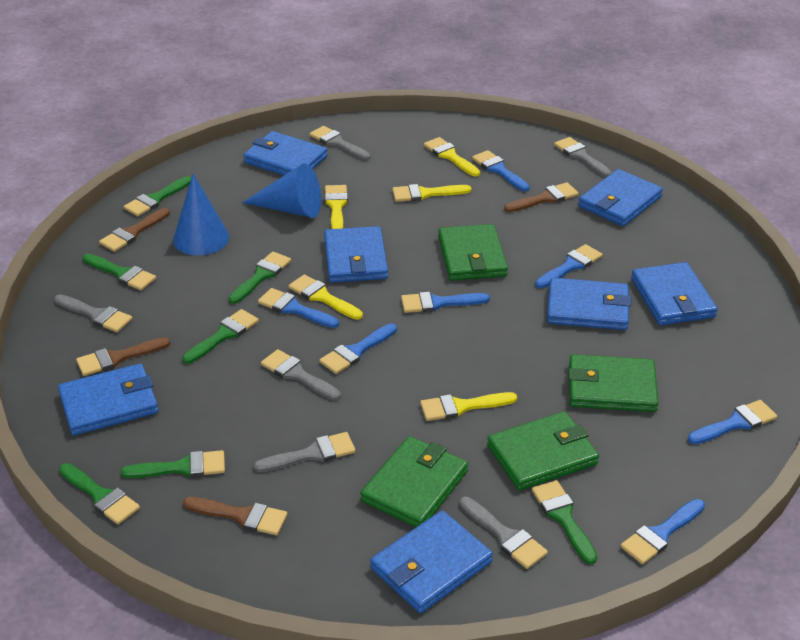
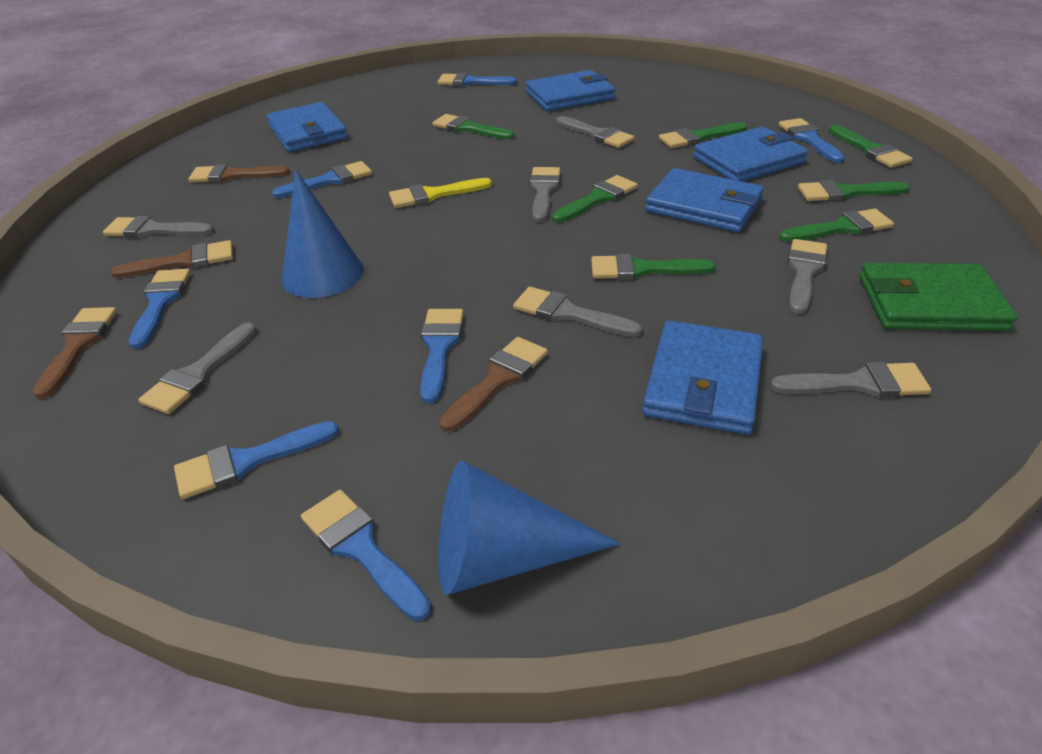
blue wallet: [58,363,158,436] [243,131,328,175] [324,226,388,283] [370,510,493,613] [547,278,631,330] [578,169,663,226] [631,262,718,325] = 7 -> [267,102,348,152] [526,70,615,111] [642,320,764,435] [645,168,764,232] [693,127,808,181] = 5
green wallet: [360,436,468,527] [438,224,508,281] [487,411,599,491] [568,354,658,412] = 4 -> [860,263,1018,331] = 1
grey brush: [54,294,132,332] [254,432,356,472] [261,349,341,401] [310,126,371,160] [459,497,548,569] [554,137,612,177] = 6 -> [103,216,214,238] [138,322,257,414] [513,287,642,337] [530,167,560,222] [556,116,635,148] [770,362,931,398] [787,239,827,314] = 7
yellow brush: [289,274,363,320] [325,185,348,229] [392,184,472,202] [420,392,517,421] [424,137,480,177] = 5 -> [389,178,492,208] = 1

